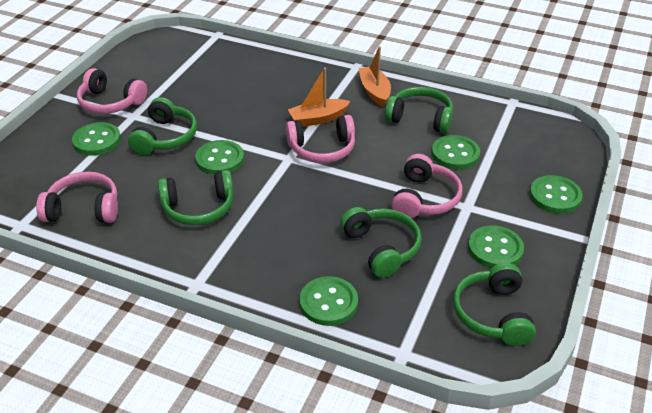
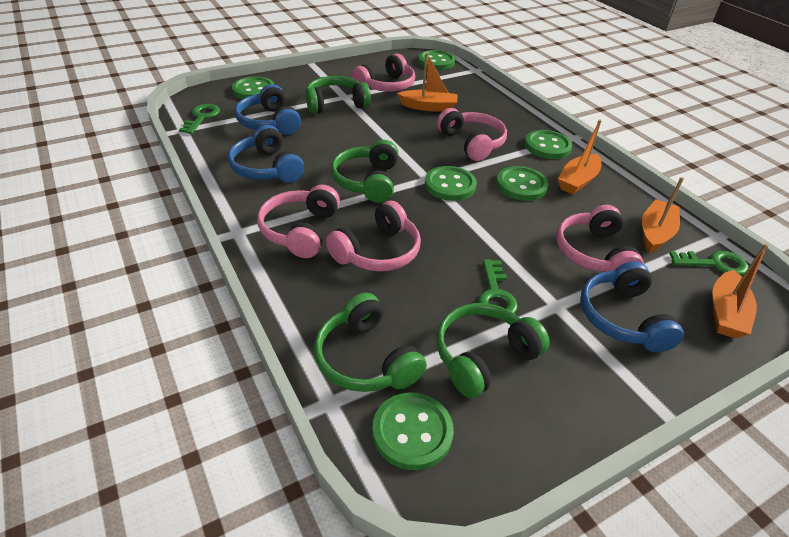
blue headphones: none = 0 -> [228,125,304,183] [235,84,301,135] [580,261,684,353] = 3
green headphones: [128,97,197,155] [158,170,234,225] [340,207,422,278] [385,87,453,133] [453,263,536,346] = 5 -> [306,76,371,114] [314,293,427,392] [331,140,398,203] [436,303,550,398] = 4
green key: none = 0 -> [179,104,220,134] [478,259,518,318] [669,251,748,275] = 3
orange boat: [288,67,350,127] [359,46,391,107] = 2 -> [397,52,458,112] [558,120,602,194] [642,177,684,253] [712,244,769,338] = 4
pink headphones: [36,172,118,223] [77,68,147,114] [286,115,355,163] [391,154,462,218] = 4 -> [257,185,340,258] [326,201,421,271] [352,54,415,92] [437,108,507,161] [556,205,644,272] = 5

